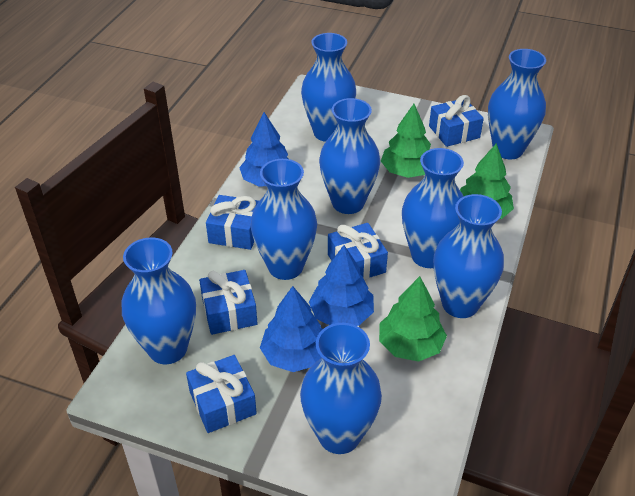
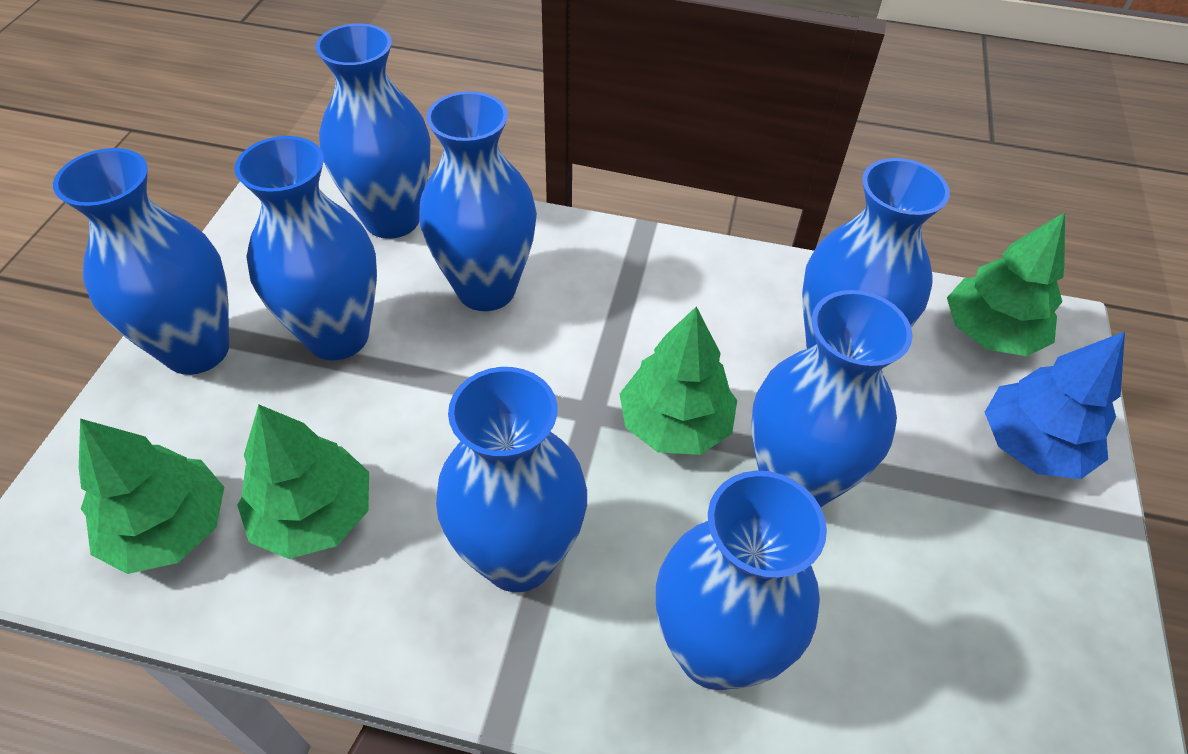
blue gift: [186,355,257,433] [199,270,258,335] [206,195,259,250] [328,223,388,280] [429,95,484,147] = 5 -> none = 0
blue tree: [239,112,289,187] [260,286,322,372] [309,245,374,326] = 3 -> [985,332,1125,479] = 1
green tree: [379,276,447,362] [381,104,431,178] [460,143,514,219] = 3 -> [79,419,224,574] [237,405,369,559] [620,306,737,455] [947,212,1065,356] = 4

